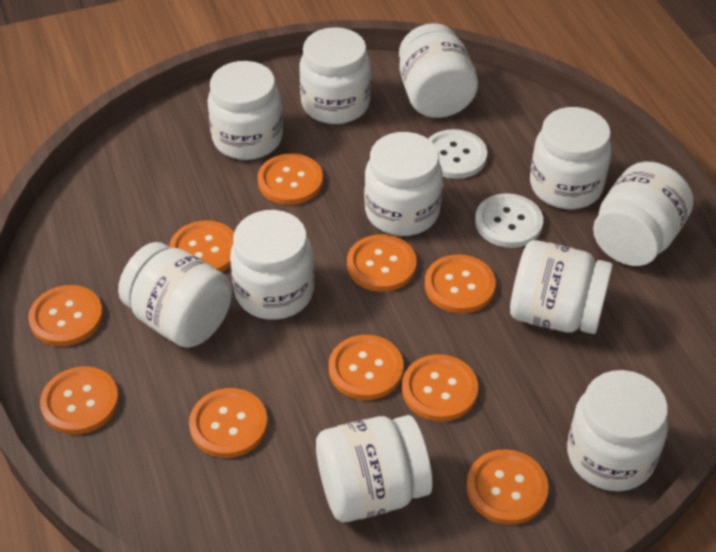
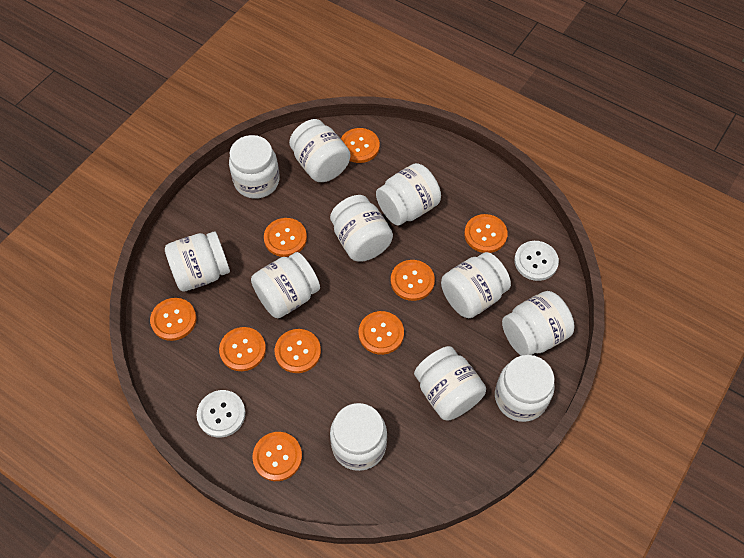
orange button: [28,285,103,346] [40,367,119,434] [169,220,234,272] [189,388,268,458] [257,153,323,205] [329,335,404,400] [347,234,417,292] [402,354,478,422] [425,254,496,314] [466,449,549,525] = 10 -> [150,298,196,341] [219,327,266,371] [252,432,302,481] [264,218,307,257] [275,329,321,373] [341,128,380,163] [358,311,404,355] [391,260,435,301] [464,214,508,253] = 9

